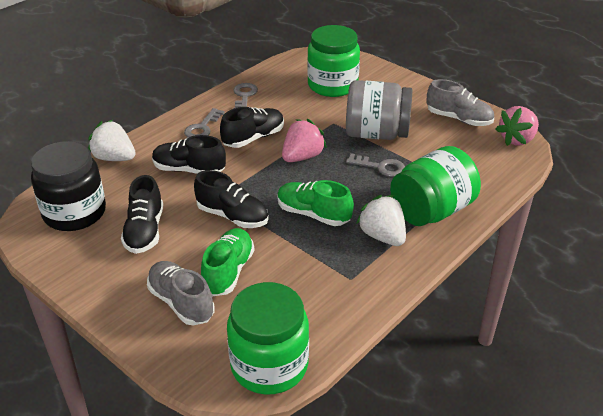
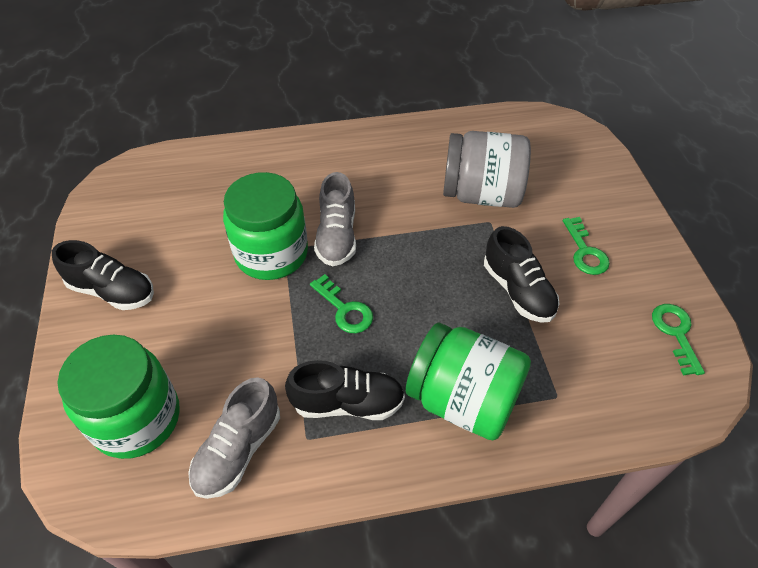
black jar: [31,141,106,231] = 1 -> none = 0
black shoe: [121,175,163,254] [152,135,226,174] [194,170,269,228] [220,107,284,148] = 4 -> [52,240,154,310] [285,360,405,420] [484,226,559,323] = 3
green key: none = 0 -> [310,274,373,333] [563,217,610,275] [652,304,705,375] = 3
green shoe: [201,228,254,296] [277,180,354,226] = 2 -> none = 0
grey key: [184,108,225,138] [233,83,258,109] [346,153,405,177] = 3 -> none = 0
pink strawberry: [282,119,327,162] [496,106,539,146] = 2 -> none = 0
white strawberry: [88,120,136,161] [356,195,406,246] = 2 -> none = 0

